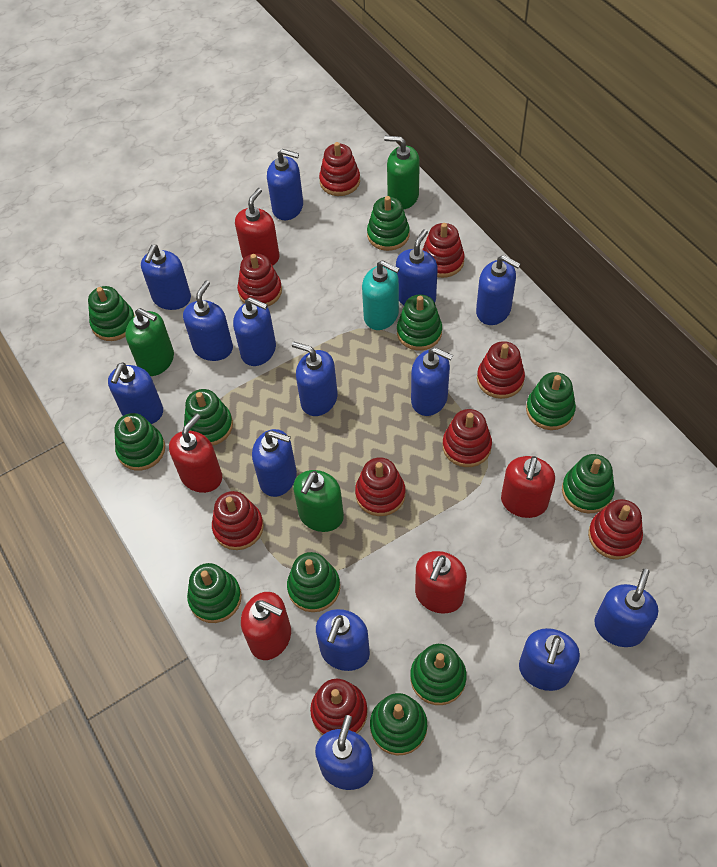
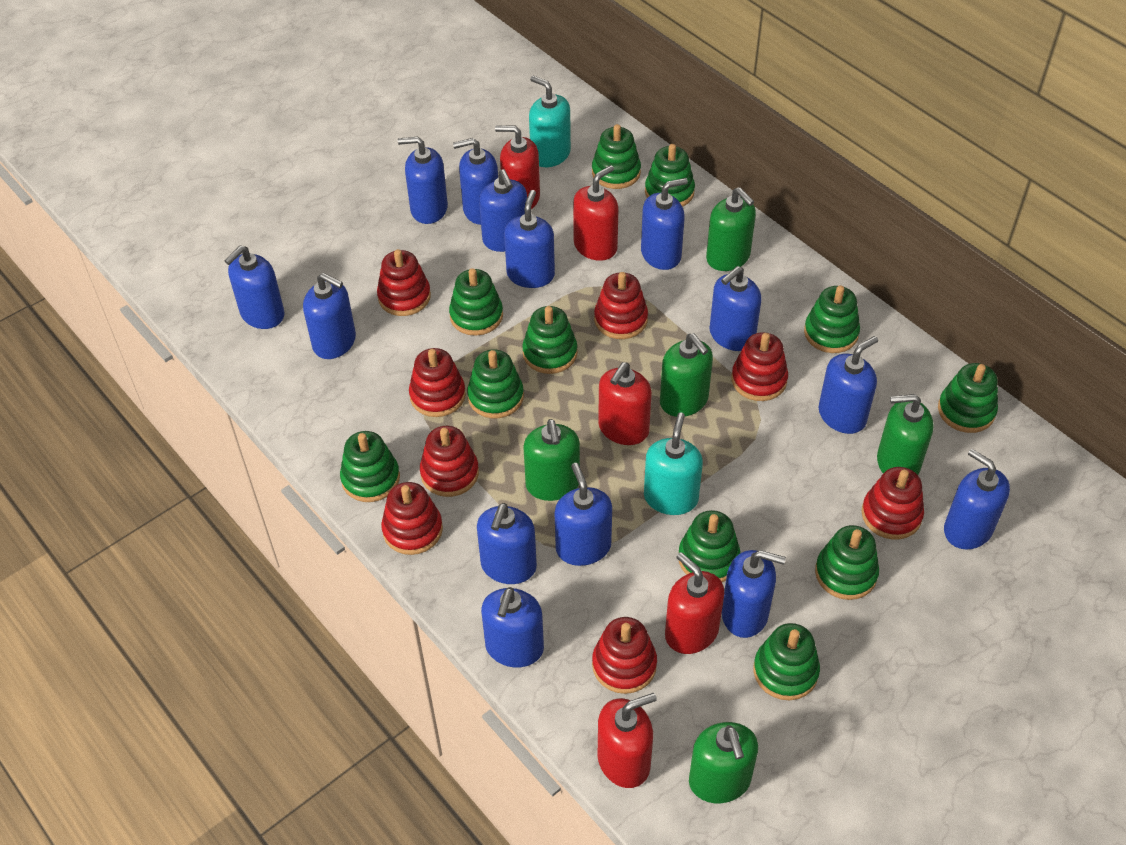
green soap dispenser: [125,308,174,376] [293,470,344,532] [384,136,420,209] = 3 -> [523,419,580,501] [660,333,713,417] [689,722,758,803] [706,187,756,271] [877,394,934,475] = 5
red stacking toy: [212,491,264,550] [237,253,282,306] [310,679,367,735] [319,142,360,196] [355,457,406,516] [422,223,465,278] [442,409,492,467] [477,341,525,399] [588,499,643,560] = 9 -> [377,249,431,316] [381,482,443,555] [409,348,466,417] [420,426,479,497] [592,617,657,694] [594,272,648,339] [731,332,788,401] [861,467,924,540] = 8
turquoise soap dispenser: [362,260,400,330] = 1 -> [529,76,571,167] [644,412,703,515] = 2

